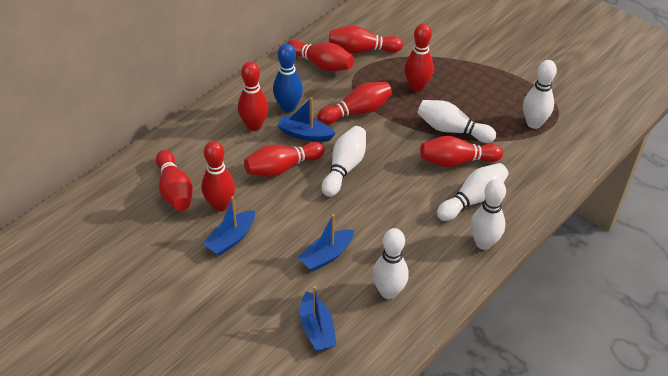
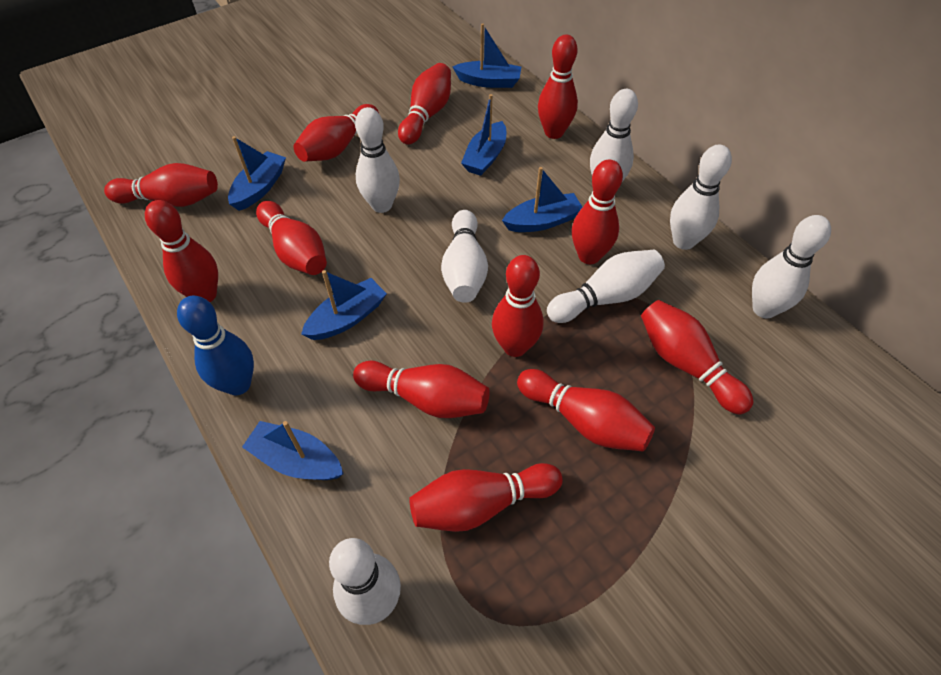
blue boat: [203,196,255,256] [277,97,336,142] [298,214,354,272] [300,286,337,351] = 4 -> [228,136,286,211] [242,421,343,480] [301,270,387,340] [452,24,521,88] [461,94,506,176] [502,167,582,232] = 6
red bowling pin: [156,150,193,211] [202,141,235,212] [238,62,268,131] [244,142,325,177] [287,40,354,72] [317,82,392,125] [329,26,403,54] [404,24,434,92] [420,136,503,167] = 9 -> [104,163,218,207] [145,200,218,302] [256,201,327,275] [293,104,379,162] [353,360,490,418] [398,63,451,145] [409,463,563,532] [492,255,543,357] [517,369,655,452] [538,35,578,139] [572,159,623,264] [641,300,753,414] = 12
white bowling pin: [321,126,366,197] [372,228,409,299] [417,100,496,143] [437,163,509,221] [470,179,506,250] [523,60,557,129] = 6 -> [329,538,401,625] [355,107,400,213] [441,210,488,303] [547,250,665,323] [590,89,638,181] [670,145,732,250] [752,215,831,319] = 7

